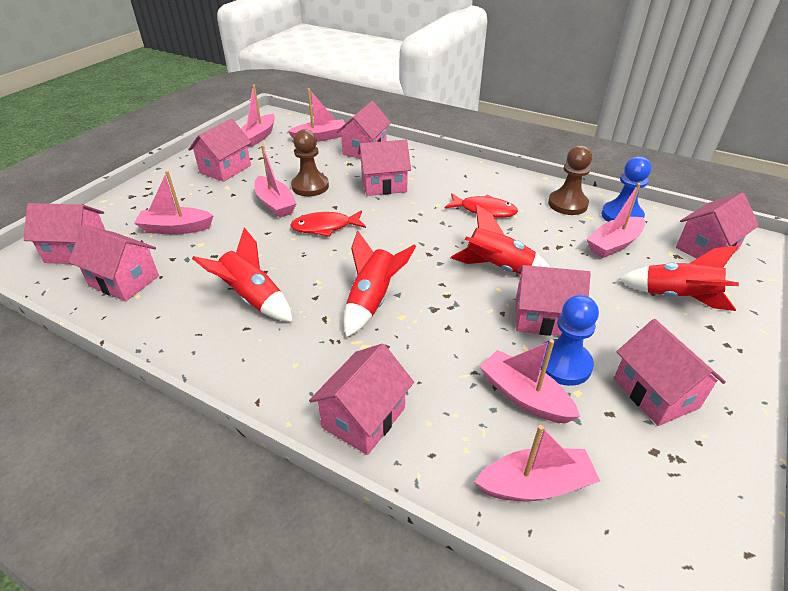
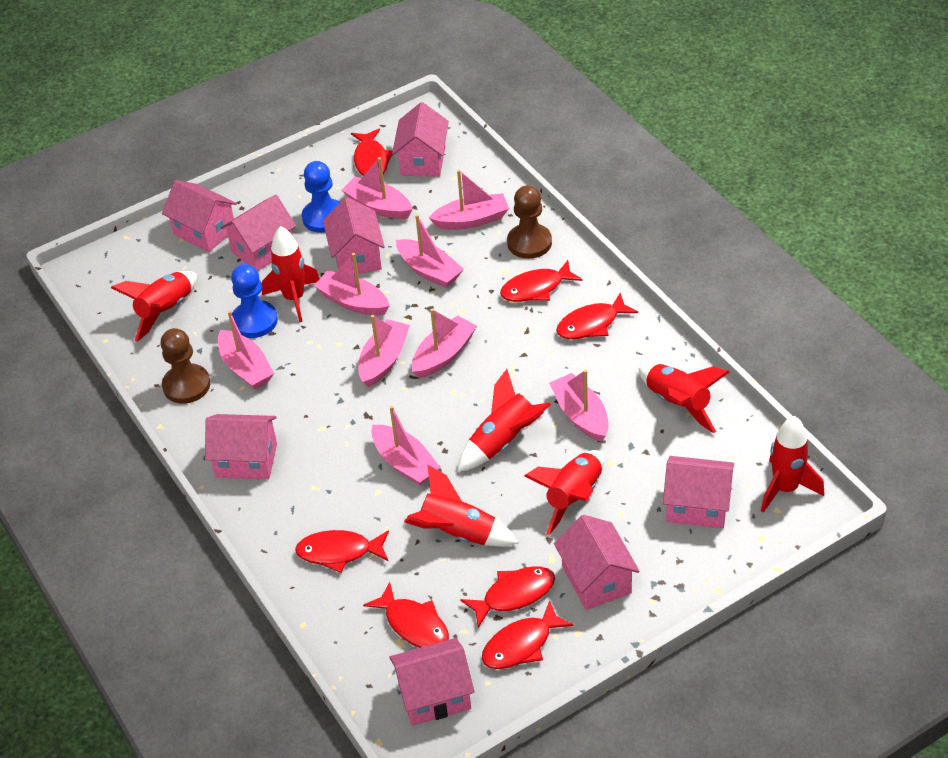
pink boat: [134,171,214,234] [241,85,275,147] [254,145,297,218] [288,88,345,142] [475,425,600,502] [479,339,580,423] [586,183,645,258] = 7 -> [218,310,274,389] [314,253,390,316] [342,157,413,219] [359,315,410,387] [371,405,441,486] [396,214,464,288] [412,308,477,378] [429,169,509,230] [549,369,609,442] = 9
pink house: [24,203,105,264] [69,225,159,301] [188,119,252,182] [309,343,414,455] [336,101,391,159] [358,140,411,196] [516,265,591,336] [614,319,726,426] [676,193,759,259] = 9 -> [162,180,237,252] [205,414,277,480] [221,195,296,271] [323,197,385,274] [389,638,475,726] [392,102,449,177] [554,515,640,610] [663,456,734,529] = 8
red fish: [290,210,366,237] [445,193,518,218] = 2 -> [295,530,389,573] [351,129,392,176] [363,582,449,648] [460,566,555,628] [482,600,574,669] [500,260,583,302] [556,293,638,339] = 7
red rocket: [192,228,293,322] [344,231,416,338] [451,204,551,274] [619,246,739,311] = 4 -> [111,271,197,342] [262,226,320,322] [404,465,518,546] [457,369,551,472] [525,450,604,535] [639,364,729,433] [761,416,824,513] = 7

